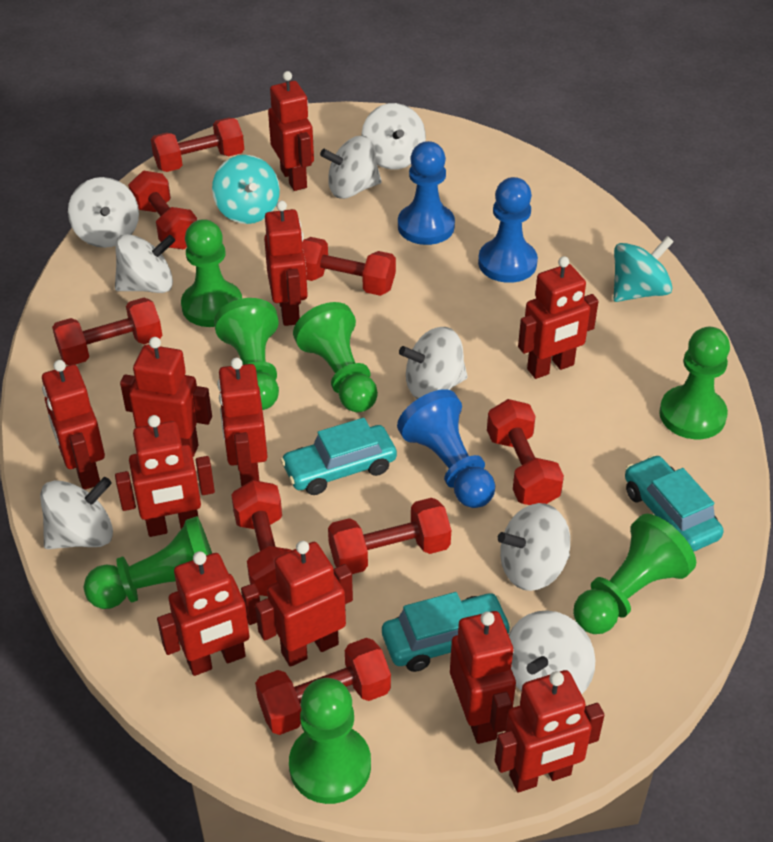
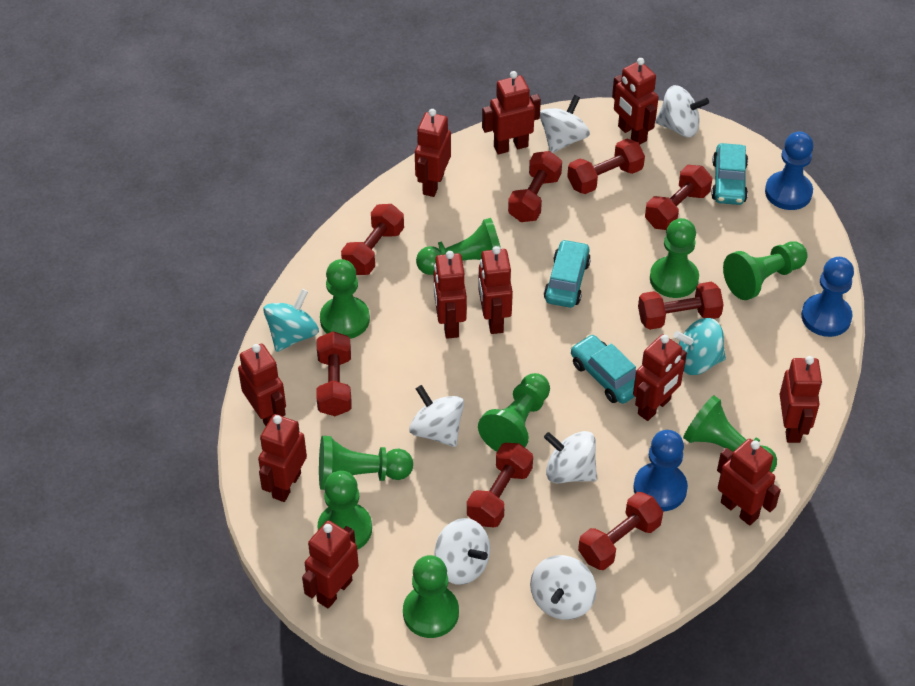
green pawn: [84,516,212,609] [181,219,242,327] [214,298,279,410] [289,678,371,804] [293,302,378,412] [573,514,696,634] [659,327,730,439] = 7 -> [318,471,372,550] [319,436,413,490] [320,259,370,339] [403,555,459,638] [416,218,501,275] [478,373,550,452] [650,218,699,298] [683,395,777,472] [723,241,808,300] = 9
white spinning top: [40,477,113,549] [68,177,139,248] [115,234,175,293] [320,136,382,199] [362,103,426,170] [399,327,468,399] [497,503,570,591] [509,610,595,694] = 8 -> [409,385,464,447] [435,518,490,585] [530,555,596,620] [540,95,590,153] [544,431,597,483] [655,85,709,137] = 6

